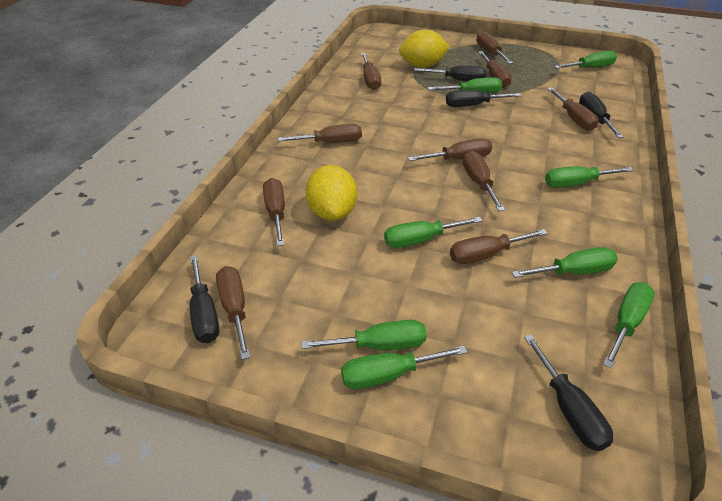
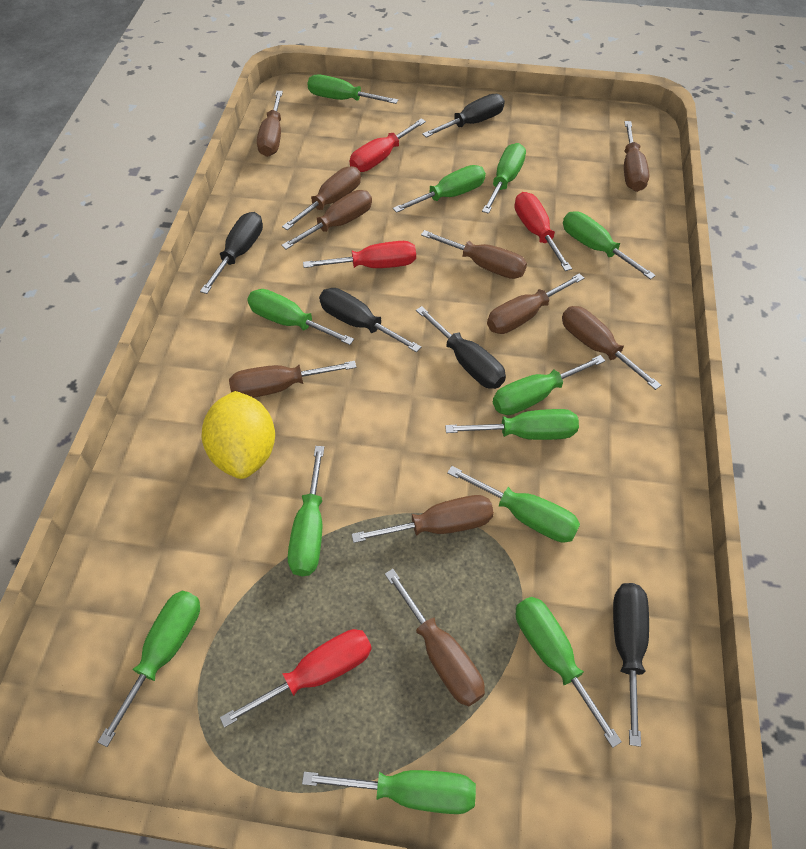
green screwdriver: [301,320,427,350] [341,346,467,389] [384,217,482,248] [428,77,502,94] [512,247,618,278] [545,166,634,188] [554,50,617,69] [603,282,655,369] = 8 -> [98,591,200,747] [247,289,354,345] [288,446,324,576] [302,770,476,814] [307,75,398,104] [393,165,486,213] [445,409,579,440] [447,466,580,543] [482,143,526,214] [493,355,605,415] [516,597,622,748] [563,211,656,280] = 12
red screwdriver: none = 0 -> [220,629,372,728] [303,241,416,268] [350,119,426,172] [515,192,572,271] = 4
yellow lemon: [305,165,357,221] [399,29,450,68] = 2 -> [202,391,275,479] = 1

